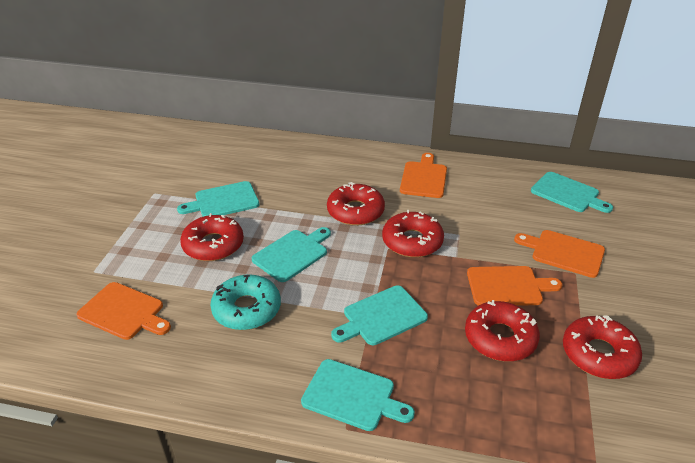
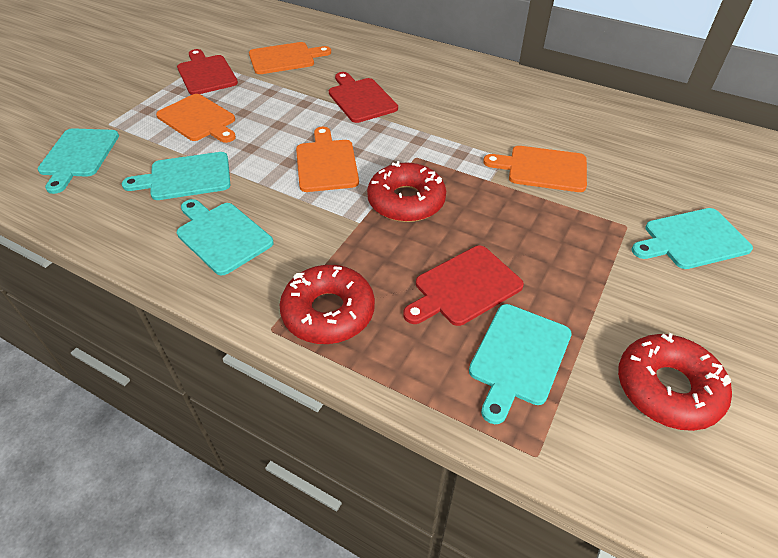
red cutting board: none = 0 -> [177,49,238,95] [329,72,398,123] [403,246,524,326] = 3
red donut: [180,213,244,261] [327,182,385,226] [382,210,444,257] [465,300,540,361] [563,315,642,379] = 5 -> [280,265,375,344] [367,161,446,222] [618,333,732,431] = 3
turquoise donut: [210,274,281,330] = 1 -> none = 0

